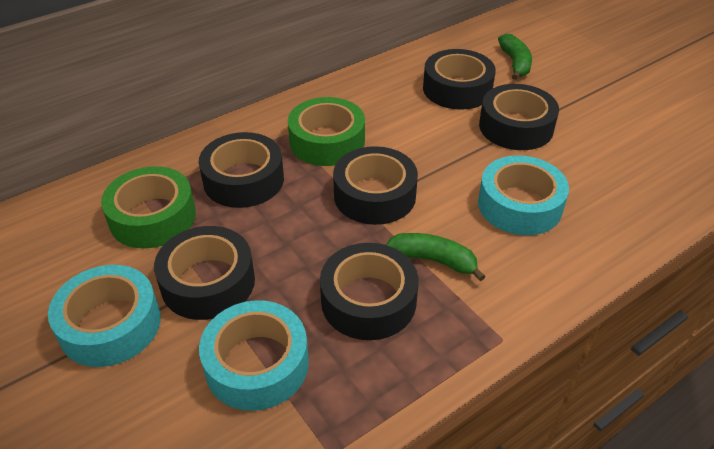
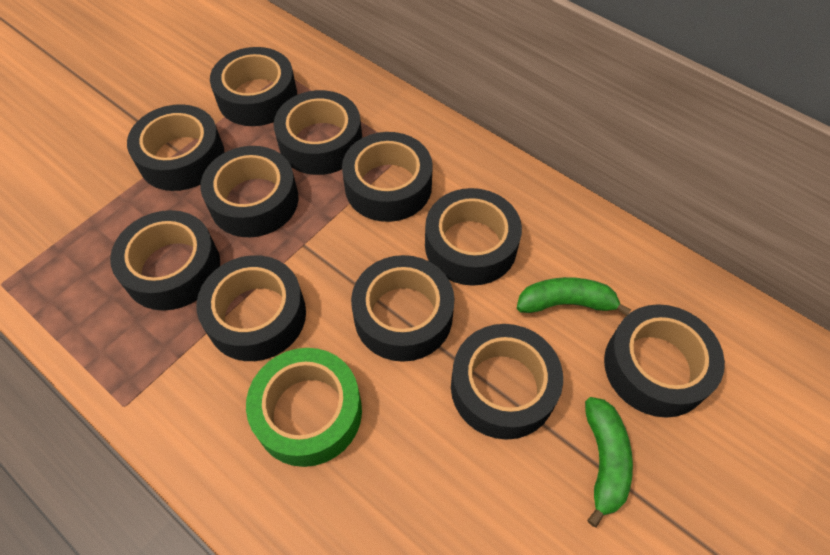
black tape: [154,226,255,320] [199,132,284,208] [320,243,418,340] [333,146,418,225] [423,49,496,110] [479,84,559,150] = 6 -> [110,210,220,311] [127,104,225,191] [196,255,306,361] [200,146,299,237] [210,47,297,126] [274,90,362,175] [342,132,433,222] [351,255,455,362] [425,188,522,286] [451,324,563,440] [604,304,725,418] = 11
green tape: [101,166,196,248] [288,97,365,166] = 2 -> [246,348,362,467] = 1
turquoise tape: [48,265,161,367] [199,300,309,411] [478,155,569,235] = 3 -> none = 0

